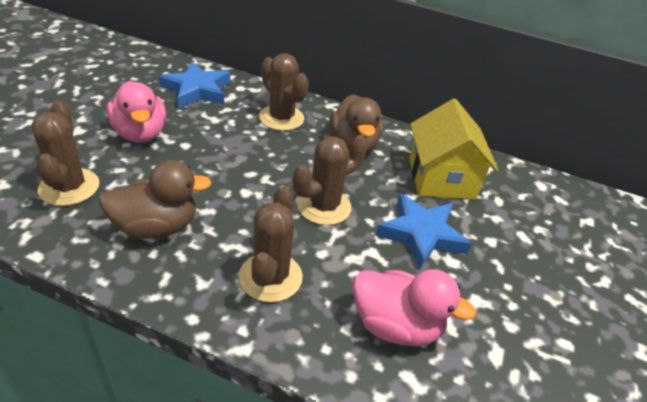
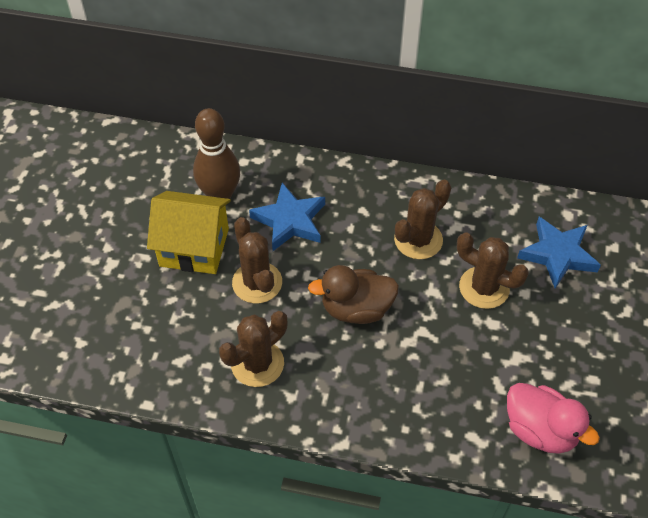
brown bowling pin: none = 0 -> [193,108,240,199] = 1
brown duck: [99,160,212,239] [330,94,383,153] = 2 -> [308,265,399,324] = 1
pink duck: [107,81,166,143] [353,269,476,346] = 2 -> [507,383,600,454] = 1

